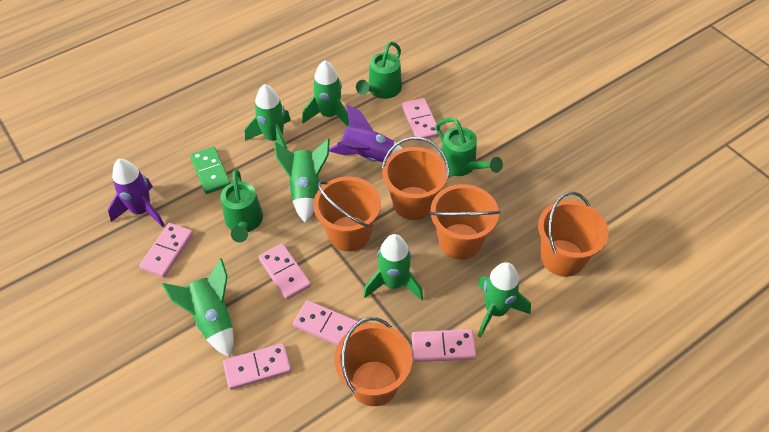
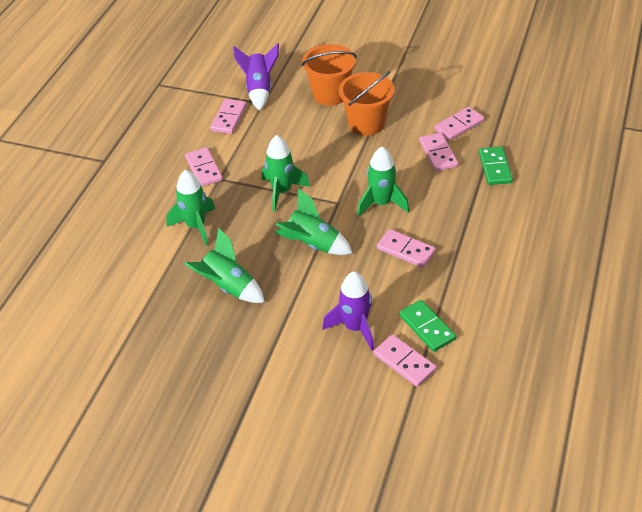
green domino: [190,146,231,194] = 1 -> [399,300,456,352] [479,147,513,185] = 2
green rocket: [162,258,234,357] [245,84,291,149] [274,139,330,223] [302,60,350,126] [363,234,423,301] [478,262,531,337] = 6 -> [167,170,215,246] [184,228,265,303] [262,135,310,212] [274,188,353,255] [357,146,409,217] = 5
green watering can: [220,169,263,242] [356,41,402,99] [435,118,503,176] = 3 -> none = 0
orange bucket: [313,177,381,251] [335,317,413,406] [382,137,449,220] [429,184,500,260] [538,192,609,277] = 5 -> [302,44,357,106] [339,71,395,136] = 2

